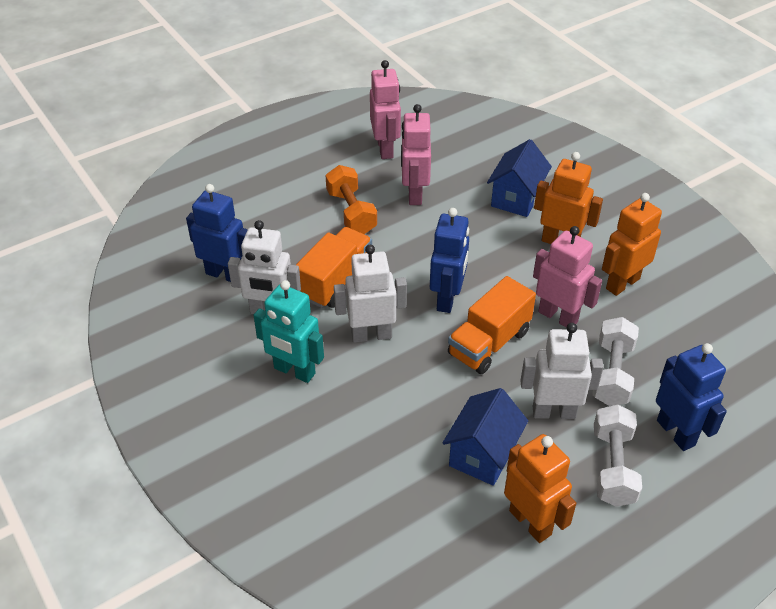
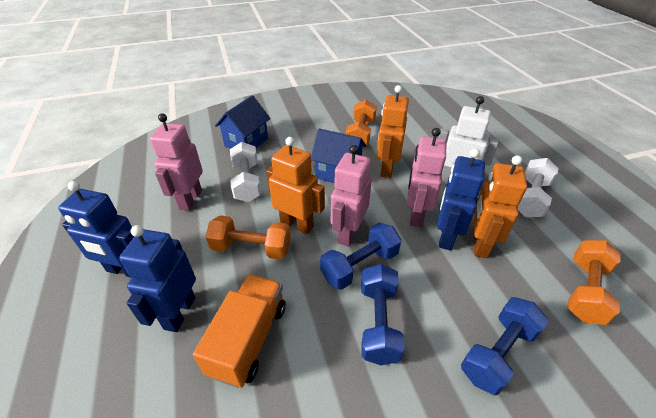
blue dumbbell: none = 0 -> [320,223,401,290] [361,264,405,365] [461,297,549,395] = 3
orange dumbbell: [325,165,377,234] = 1 -> [206,215,291,260] [346,100,377,146] [568,240,621,325] = 3
orange truck: [296,227,372,308] [448,276,536,374] = 2 -> [193,274,286,388] = 1
turquoise robot: [254,280,324,383] = 1 -> none = 0
white robot: [228,220,301,314] [334,245,407,343] [520,323,604,419] = 3 -> [439,96,499,182] = 1

